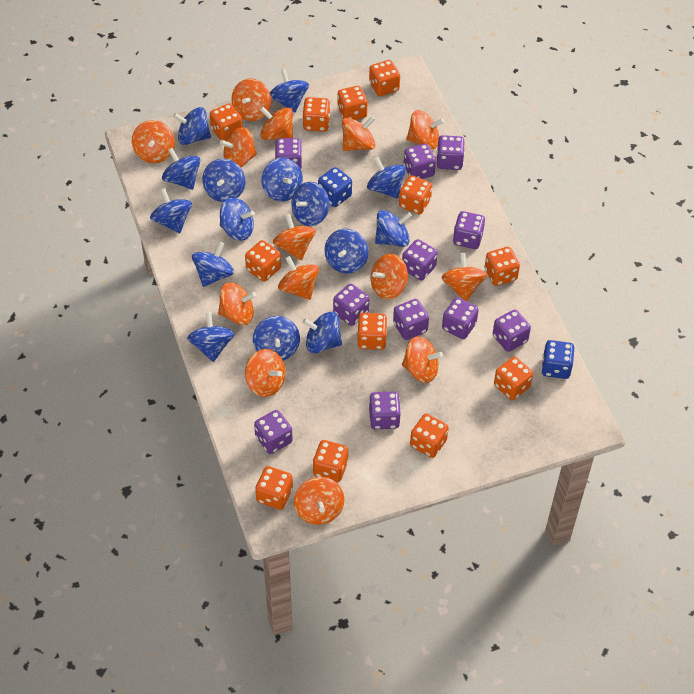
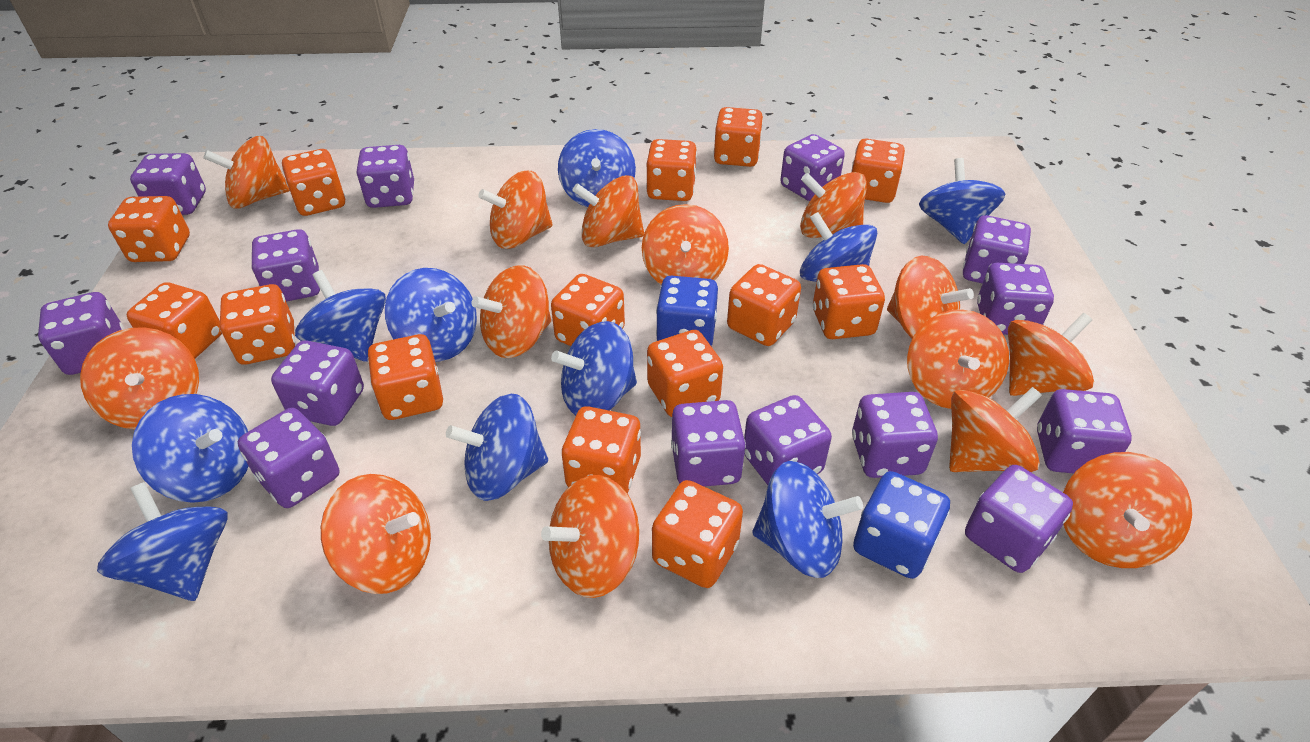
blue spinning top: [150,188,192,234] [162,148,201,190] [173,107,211,145] [187,312,234,362] [192,242,234,287] [202,159,245,202] [220,197,255,241] [253,316,300,361] [262,158,303,202] [270,69,309,112] [291,182,329,226] [303,312,342,353] [324,229,369,274] [367,157,406,199] [375,210,412,247] = 15 -> [97,482,228,601] [132,394,248,503] [295,270,386,362] [385,268,477,361] [446,394,548,501] [551,321,637,416] [558,129,636,207] [753,461,863,578] [800,212,877,282] [919,158,1005,244] = 10
orange dice: [210,103,242,141] [245,240,281,282] [255,466,293,510] [303,97,330,132] [313,440,348,482] [337,86,368,120] [357,313,387,350] [369,60,400,96] [399,175,432,214] [410,414,449,458] [485,247,520,286] [494,357,533,400] = 12 -> [108,196,190,262] [127,282,222,359] [220,284,295,365] [282,149,345,216] [368,334,443,420] [551,274,625,346] [562,406,641,493] [646,139,697,201] [647,330,723,417] [652,480,743,588] [714,107,763,167] [727,264,801,346] [813,264,885,339] [851,138,905,203] = 14
purple dice: [254,410,293,454] [275,138,302,169] [333,284,369,326] [369,391,401,429] [393,299,429,340] [402,239,438,280] [404,144,436,179] [437,135,465,170] [442,297,479,339] [453,211,485,249] [493,310,531,352] = 11 -> [38,292,124,375] [130,153,206,215] [238,408,339,508] [251,229,320,302] [271,340,364,426] [356,145,414,208] [671,400,746,487] [744,395,832,485] [780,134,845,201] [852,392,938,478] [963,215,1031,284] [965,465,1073,573] [977,263,1054,335] [1037,389,1132,474] = 14

